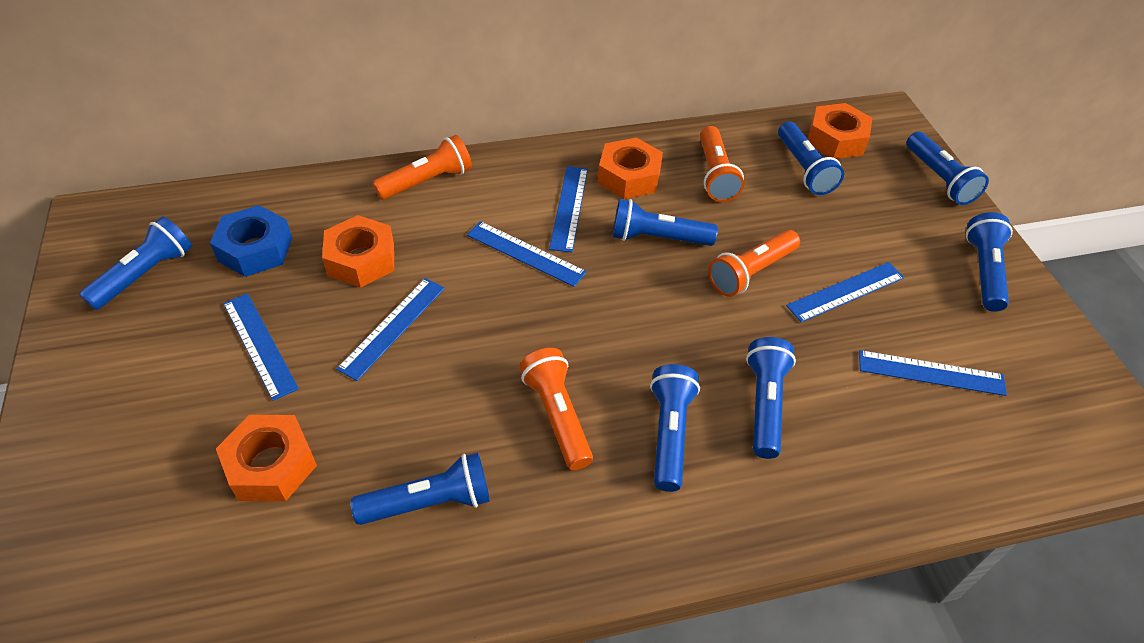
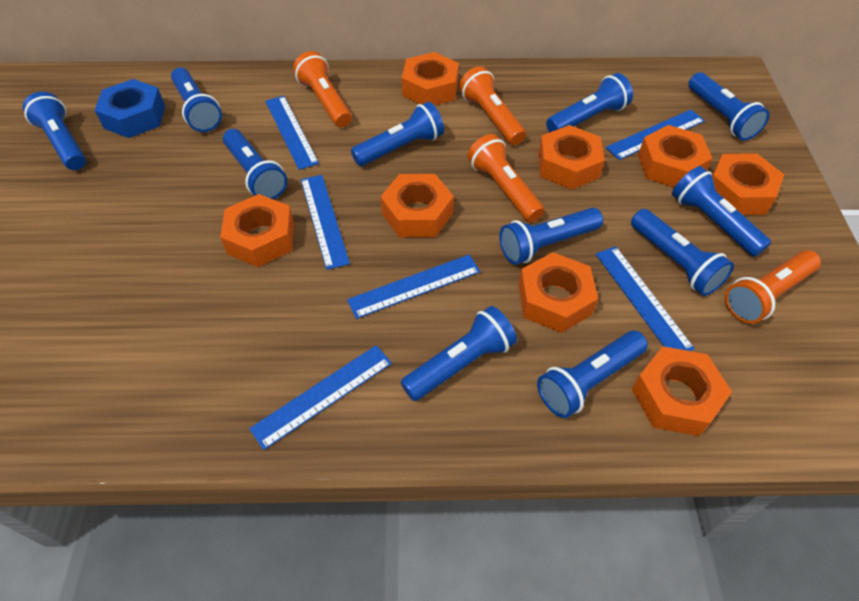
blue flashlight: [79,216,192,310] [351,452,490,525] [613,199,718,246] [650,364,700,492] [746,337,796,459] [778,122,844,195] [906,132,989,205] [966,212,1013,312] = 8 -> [23,92,86,170] [171,68,222,132] [223,129,288,199] [351,102,444,166] [401,306,517,401] [500,208,603,265] [537,331,648,418] [546,73,633,132] [631,209,734,296] [672,166,771,257] [688,72,770,140] = 11
orange nut: [216,415,317,501] [322,215,394,288] [598,137,663,199] [808,103,872,159] = 4 -> [220,194,294,267] [380,174,454,237] [402,52,459,106] [518,252,598,333] [538,125,605,190] [632,346,732,436] [638,125,713,188] [712,153,784,215] = 8

